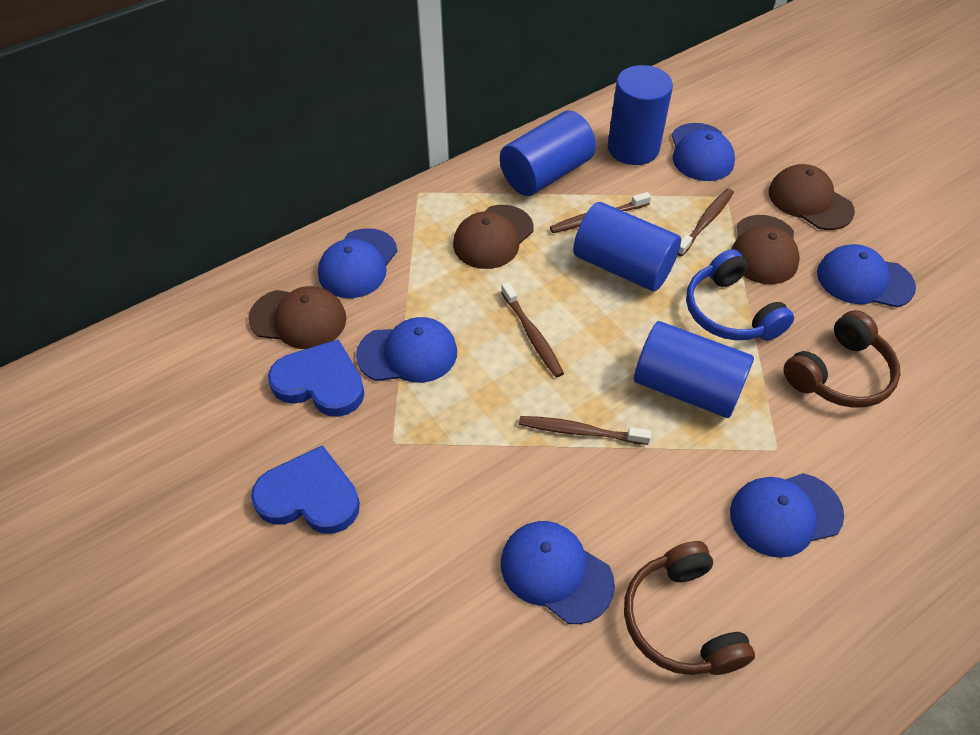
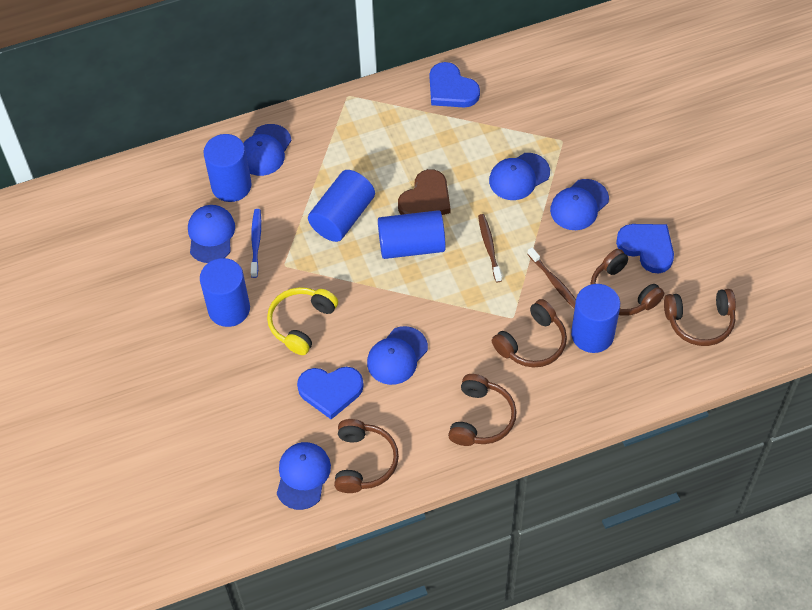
blue cylinder: [500,111,596,196] [573,202,681,291] [607,65,673,165] [634,321,754,418] = 4 -> [200,258,250,327] [204,134,252,202] [308,170,375,242] [378,210,446,259] [571,284,620,353] = 5
blue headphones: [686,249,794,341] = 1 -> none = 0
blue heart: [251,445,360,534] [268,339,365,417] = 2 -> [297,367,364,419] [430,62,480,107] [616,224,674,274] = 3
blue toothbrush: none = 0 -> [251,209,261,278] = 1
brown cap: [248,286,347,349] [453,205,534,269] [731,215,800,284] [769,164,855,230] = 4 -> none = 0
brown headphones: [624,541,755,675] [783,310,900,408] = 2 -> [334,419,399,493] [448,374,517,446] [492,299,567,367] [590,249,664,316] [664,289,736,346] = 5
brown heart: none = 0 -> [398,169,450,215] = 1
brown toothbrush: [501,282,564,378] [519,416,651,445] [550,192,651,233] [678,188,734,256] = 4 -> [478,214,502,283] [528,247,576,309] = 2
yellow headphones: none = 0 -> [267,287,338,355] = 1

